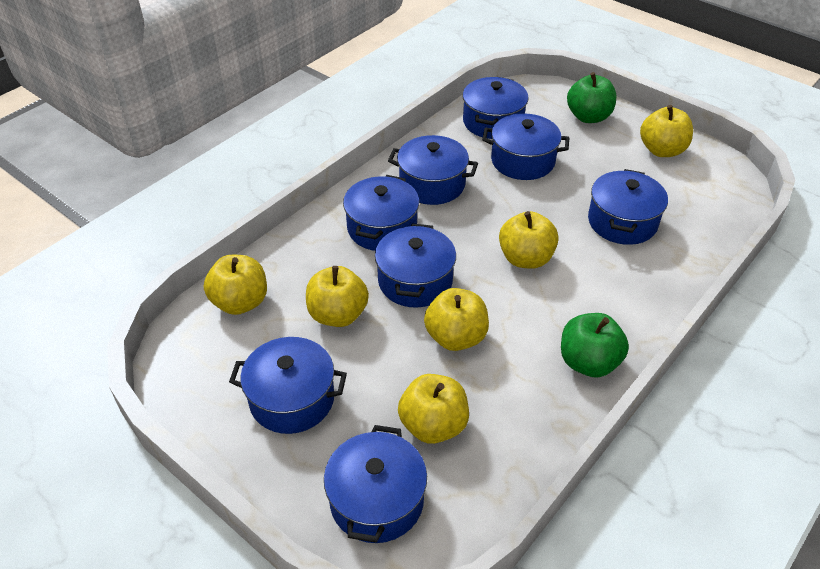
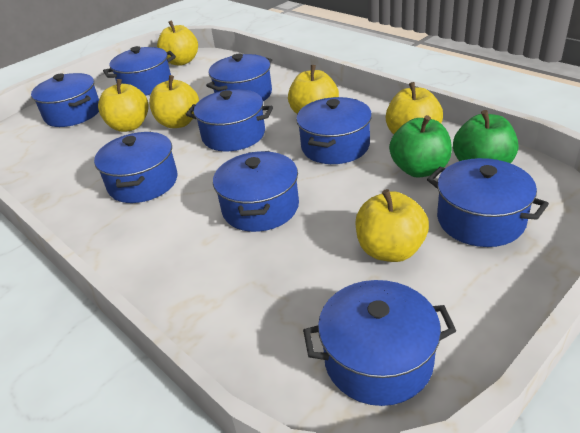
blue pot: [229,337,347,434] [324,425,427,543] [343,175,419,251] [375,223,456,308] [388,135,478,205] [463,77,529,139] [482,113,569,180] [588,169,668,245] = 8 -> [31,73,99,127] [94,132,177,203] [103,46,176,96] [186,89,273,151] [206,54,272,101] [213,151,299,232] [296,97,372,164] [303,280,456,406] [427,158,549,247] = 9

